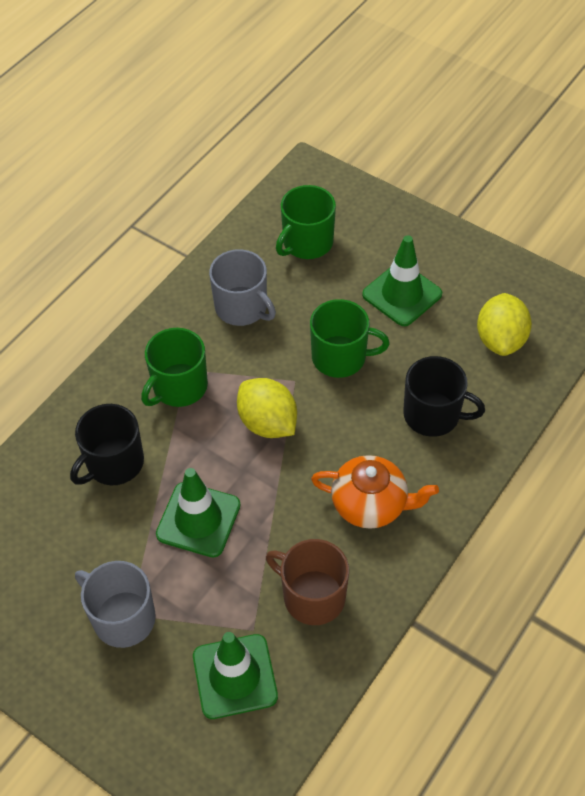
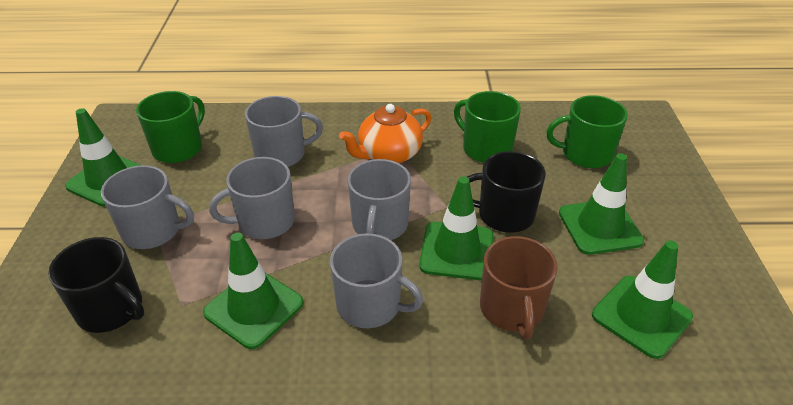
green traffic cone: [156,468,241,557] [193,632,278,719] [362,235,442,326] = 3 -> [65,108,140,207] [203,232,303,349] [419,176,493,280] [559,153,644,255] [592,241,693,359] = 5
grey mug: [75,561,156,648] [209,249,276,326] = 2 -> [101,165,194,249] [209,157,295,239] [245,96,323,167] [330,233,423,328] [348,159,411,240] = 5
yellow lemon: [237,378,297,438] [477,293,532,356] = 2 -> none = 0

